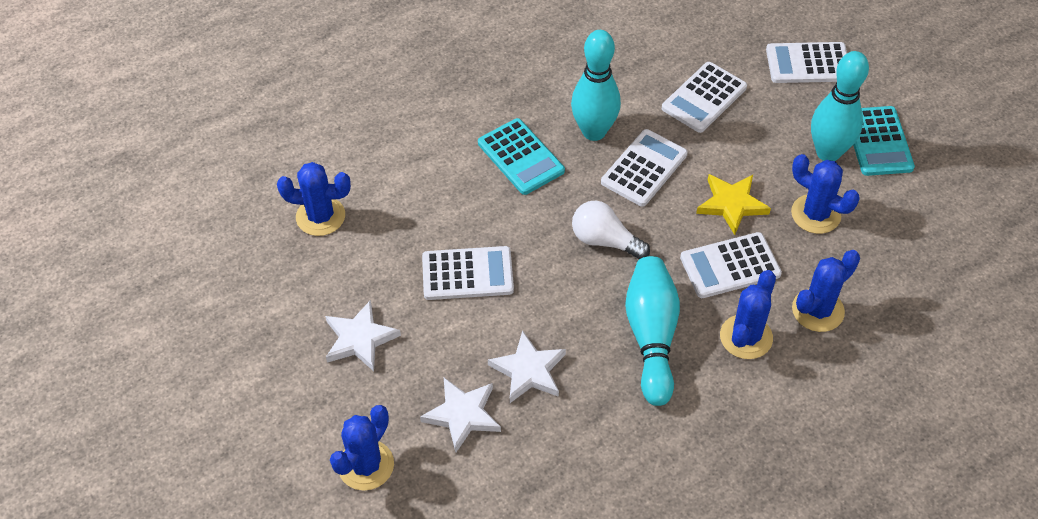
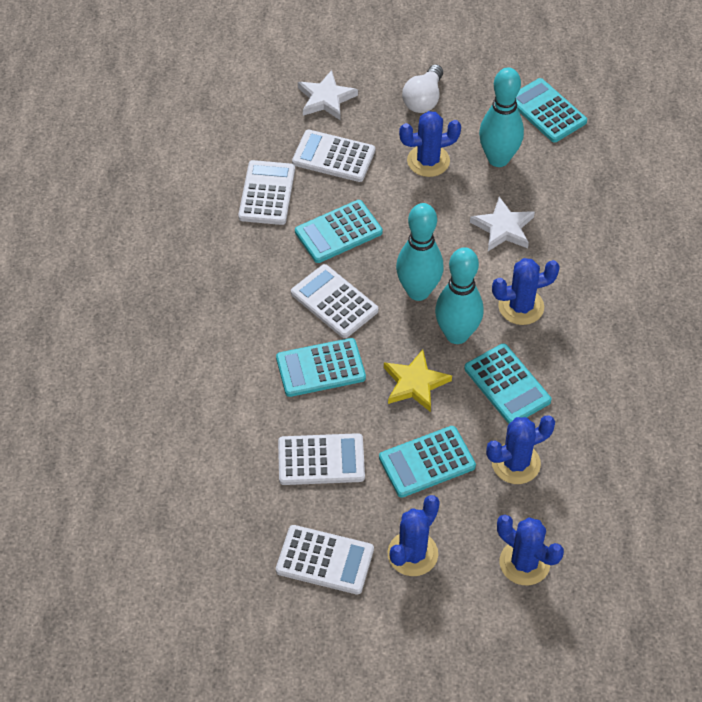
turquoise calculator: [478,118,565,195] [853,106,915,176] = 2 -> [276,338,366,397] [295,200,383,263] [379,426,476,498] [464,344,551,424] [516,78,587,142] = 5
white star: [325,300,401,371] [420,378,501,452] [488,330,566,403] = 3 -> [298,70,358,120] [470,197,535,251] = 2

